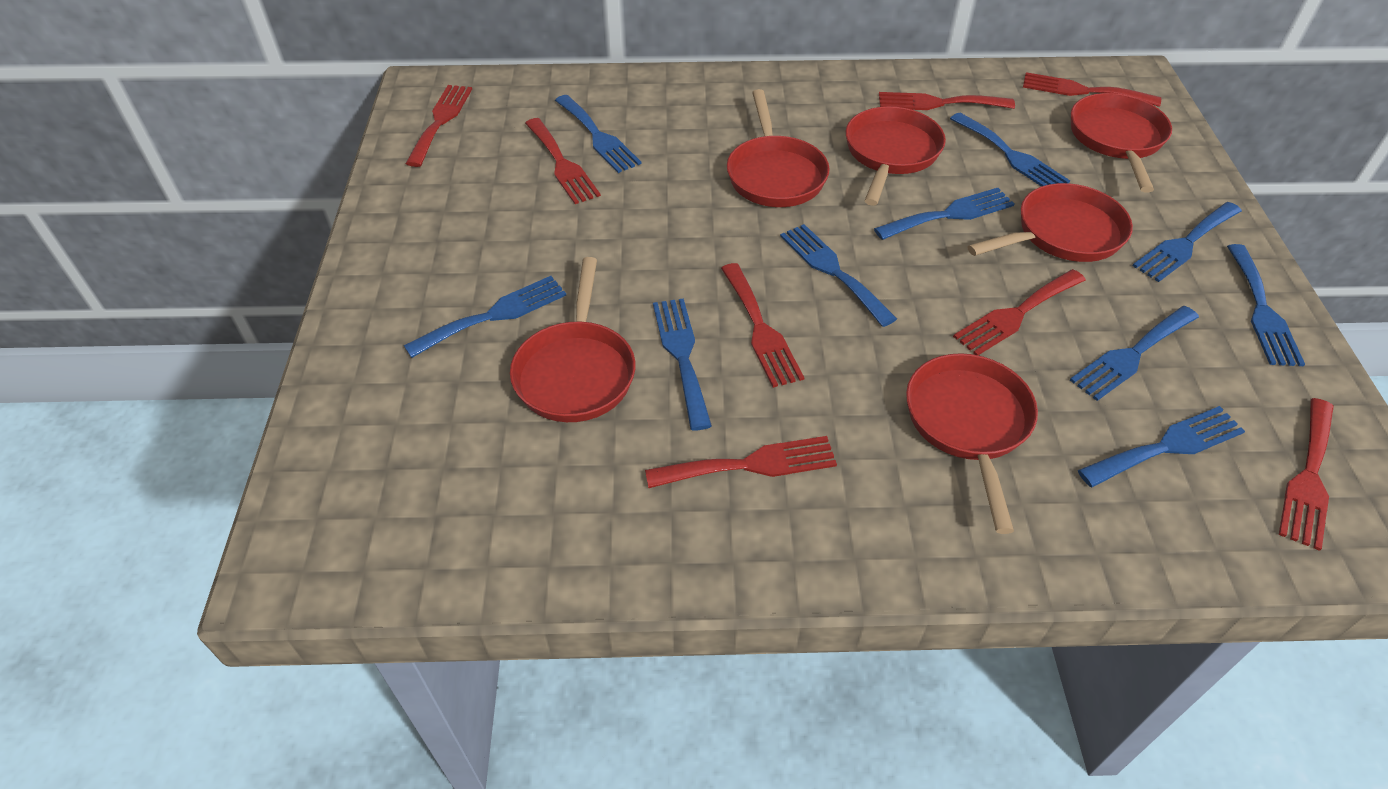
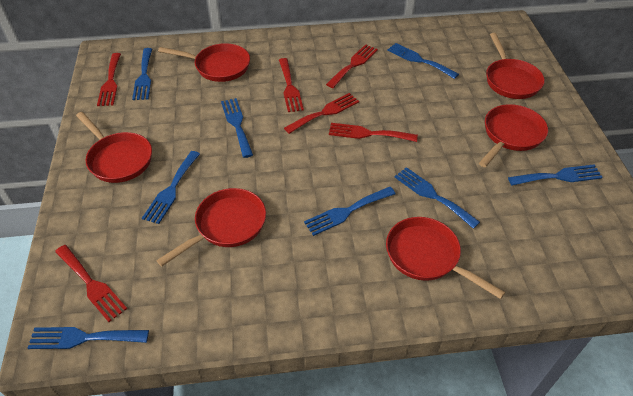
blue fork: [404,276,566,358] [555,95,641,173] [653,298,712,431] [780,224,897,327] [874,188,1014,240] [950,113,1070,186] [1070,306,1199,401] [1078,406,1245,487] [1133,202,1242,282] [1227,244,1305,366] = 10 -> [28,327,149,349] [132,48,152,100] [142,151,200,224] [221,98,253,158] [304,187,396,236] [387,43,459,79] [395,167,480,229] [508,165,603,186] = 8
red fork: [406,85,472,167] [525,118,601,204] [645,436,837,488] [721,263,804,388] [879,92,1015,110] [953,269,1086,355] [1023,72,1161,107] [1279,398,1334,551] = 8 -> [55,245,127,322] [97,53,121,106] [279,58,304,112] [284,93,359,134] [326,44,378,88] [329,123,418,142] = 6

